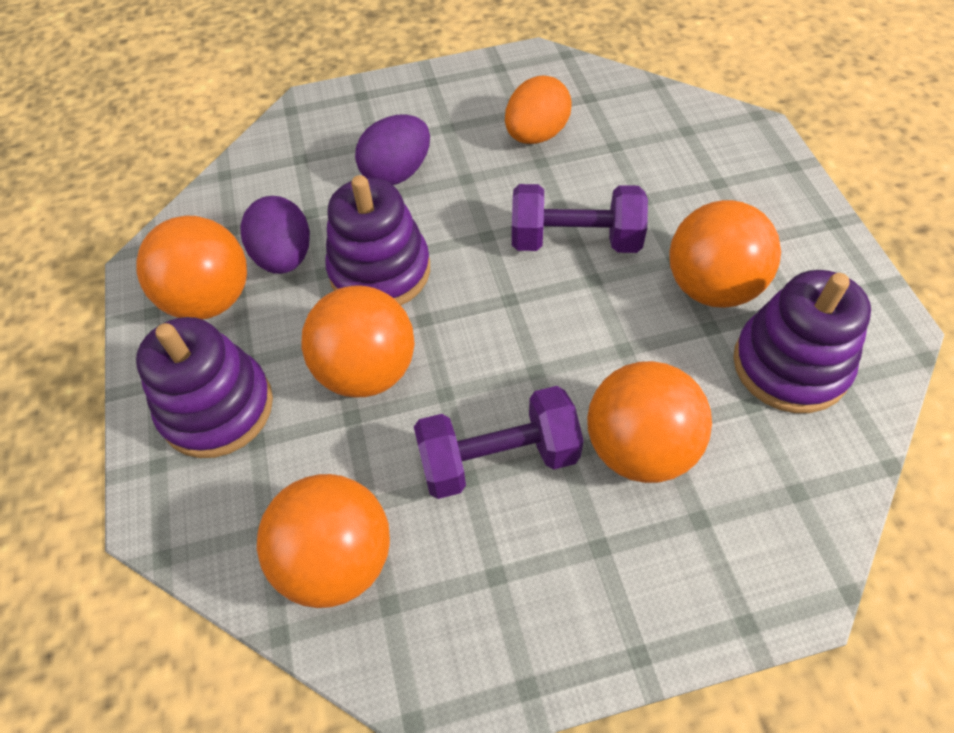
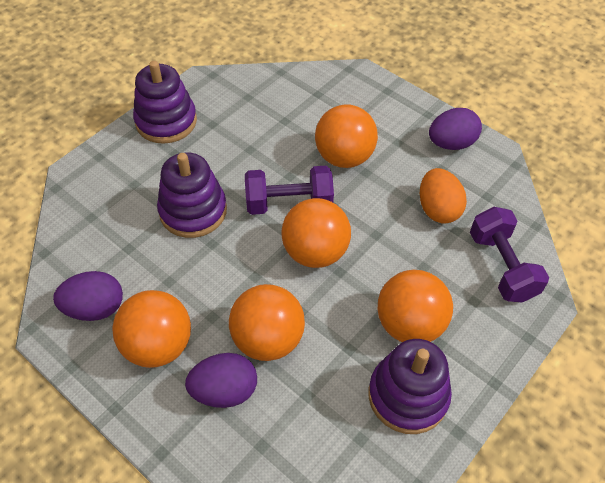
purple egg: [241,196,310,274] [355,114,430,185] = 2 -> [53,271,123,321] [185,353,257,408] [429,108,482,150] = 3

